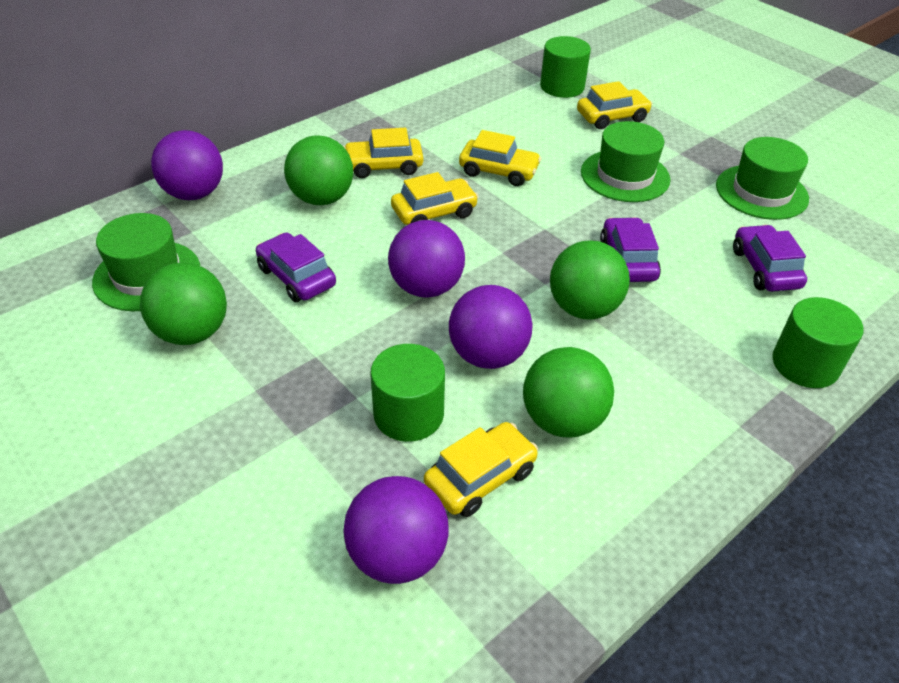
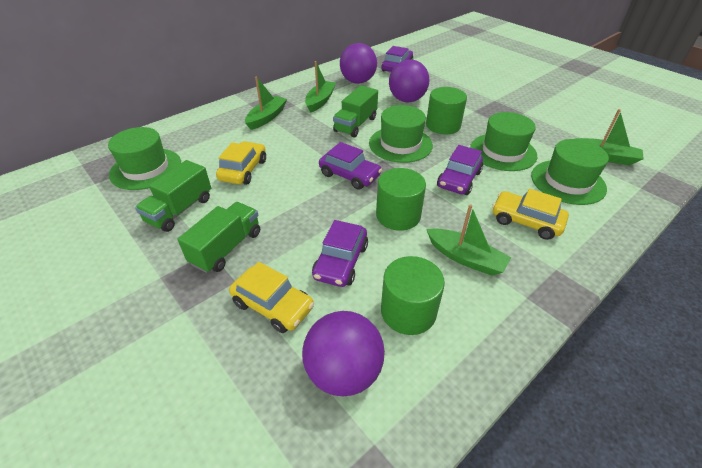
green ball: [140,262,227,345] [284,136,353,205] [523,347,614,438] [550,241,630,320] = 4 -> none = 0
green boat: none = 0 -> [245,76,287,130] [305,61,336,113] [426,204,511,276] [576,109,644,166] = 4
green hat: [92,213,200,311] [581,121,670,202] [716,137,809,220] = 3 -> [108,127,181,190] [369,105,433,163] [470,112,537,171] [531,139,609,205] = 4
green truck: none = 0 -> [135,160,211,232] [177,202,260,273] [333,86,378,137] = 3
purple ball: [151,130,223,200] [343,476,449,584] [388,220,465,297] [449,285,533,369] = 4 -> [302,311,385,396] [340,43,377,84] [389,59,429,102] = 3
purple car: [256,233,336,302] [600,217,661,282] [733,225,807,292] = 3 -> [312,220,368,287] [319,142,382,190] [381,46,413,72] [437,145,483,195] = 4
yellow car: [343,128,423,178] [391,172,478,225] [424,422,538,517] [459,130,542,186] [577,81,652,129] = 5 -> [216,141,266,185] [229,262,314,333] [492,189,569,240] = 3

